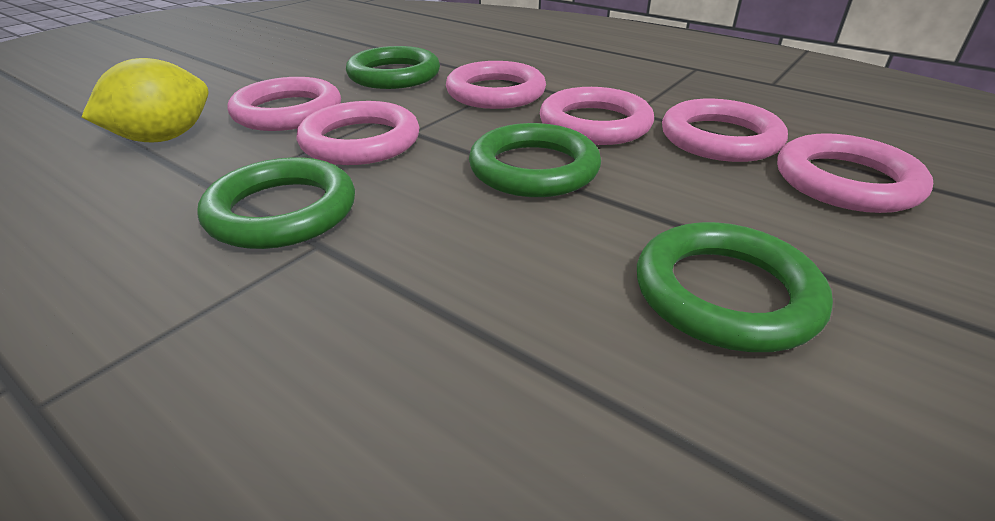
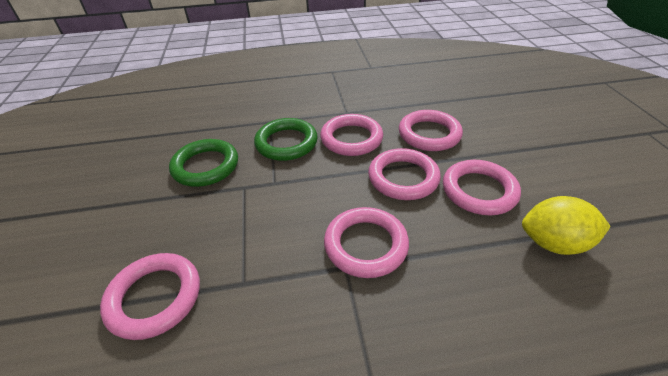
green ring: [197,157,355,249] [346,46,440,89] [469,123,601,197] [637,222,833,352] = 4 -> [169,139,238,187] [254,118,318,161] = 2

